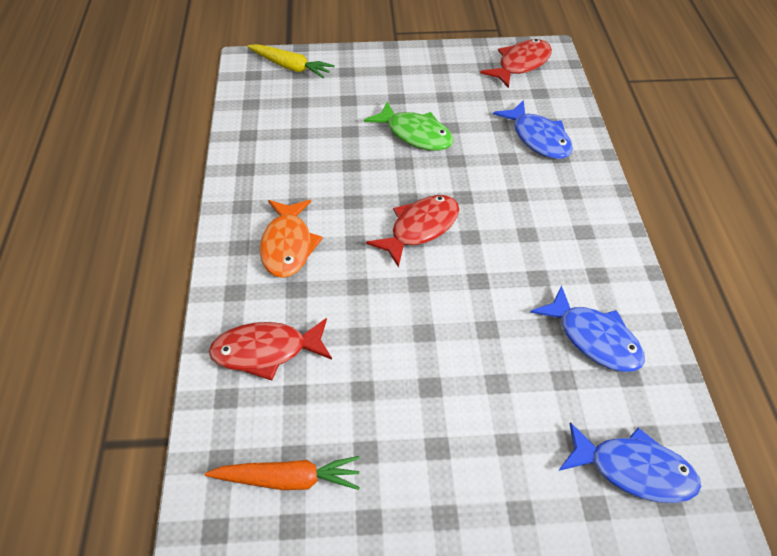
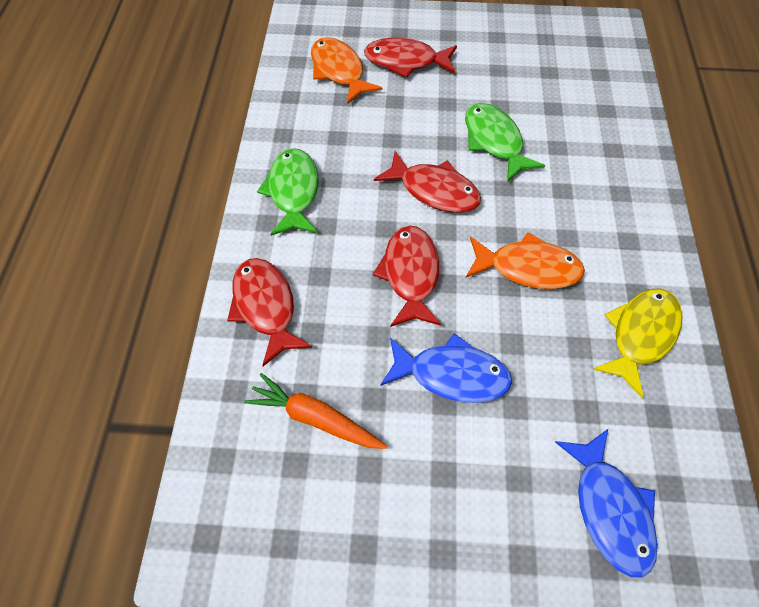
blue fish: [493,100,573,159] [530,285,645,372] [559,422,701,503] = 3 -> [380,334,512,403] [555,429,658,577] = 2
green fish: [364,101,454,151] = 1 -> [257,148,319,236] [465,103,545,182] = 2
orange fish: [260,200,323,278] = 1 -> [311,37,382,104] [466,232,585,289] = 2
red fish: [209,318,332,380] [366,195,459,267] [480,39,552,88] = 3 -> [227,258,312,366] [364,38,457,78] [373,226,441,327] [374,151,481,213] = 4
yellow carrot: [247,44,335,78] = 1 -> none = 0
yellow fish: none = 0 -> [592,288,683,398] = 1

